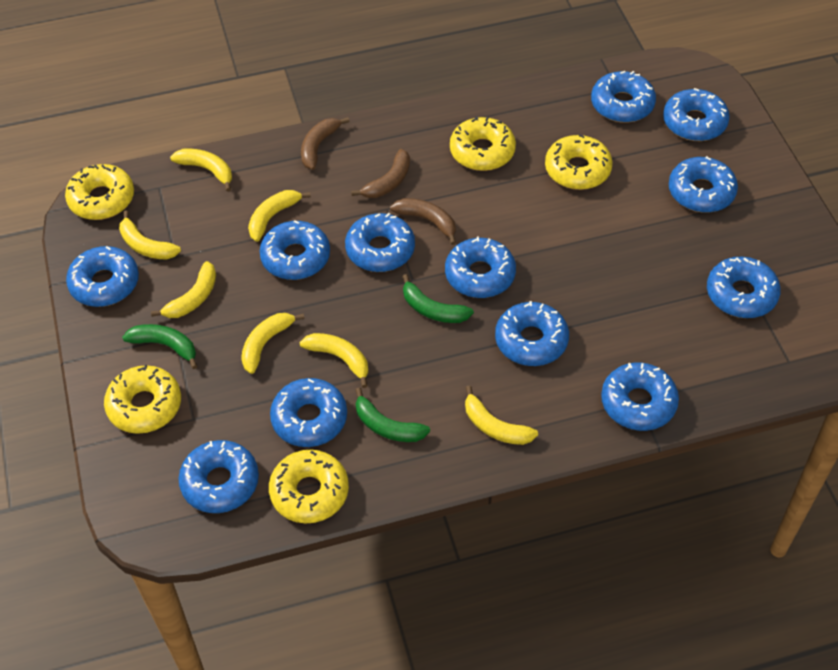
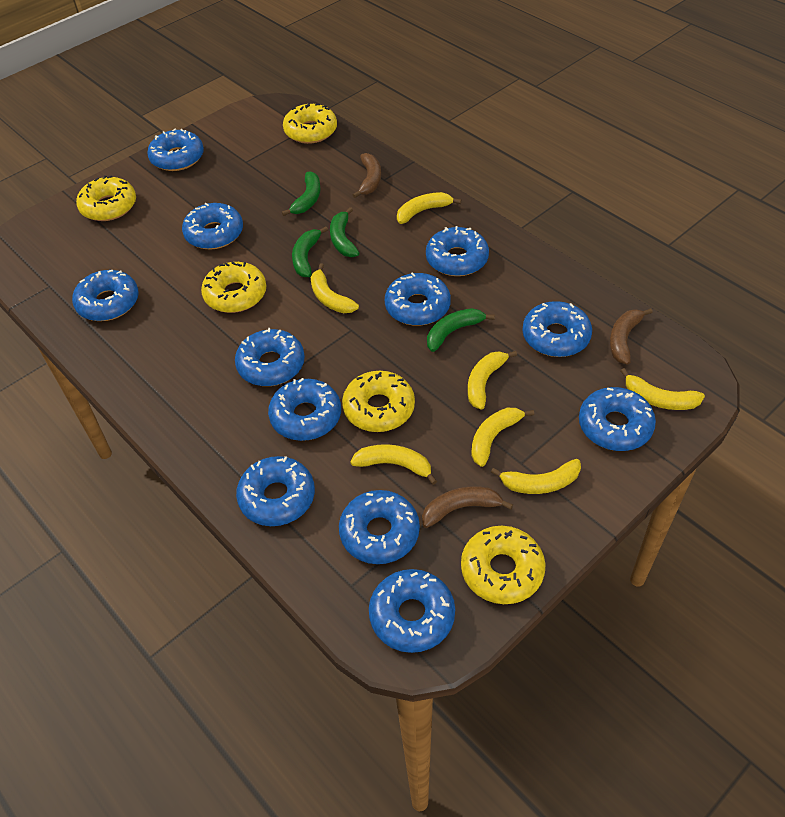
green banana: [122,324,197,369] [355,387,430,442] [402,274,474,323] = 3 -> [282,171,321,216] [292,226,328,277] [330,207,359,257] [427,308,495,352] = 4

